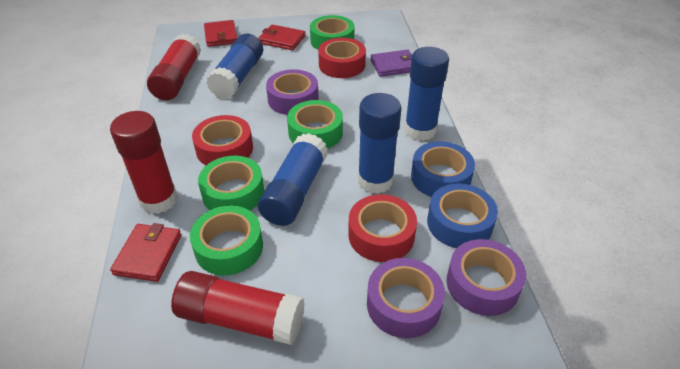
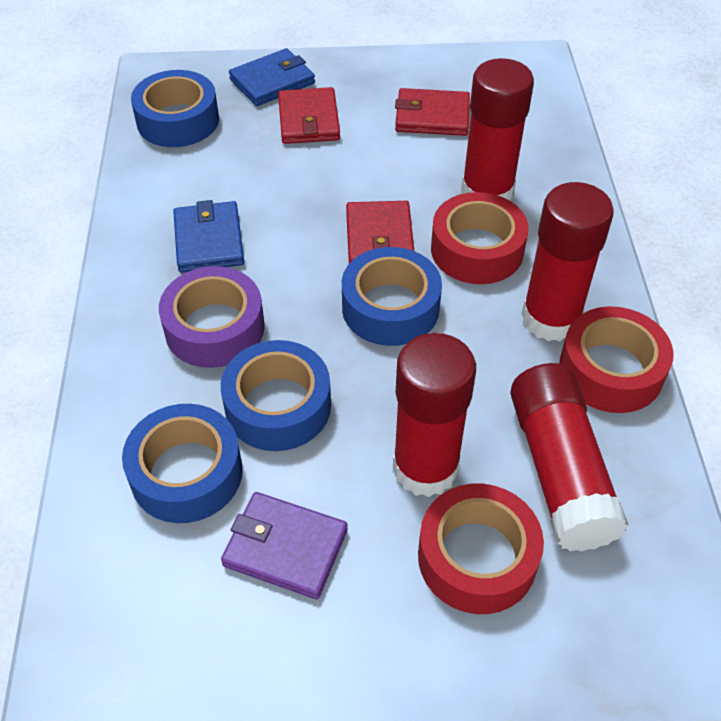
blue glue stick: [206,34,263,99] [258,133,328,226] [358,93,402,194] [405,47,449,141] = 4 -> none = 0
blue tape: [411,141,475,197] [427,183,498,248] = 2 -> [122,404,243,523] [131,70,219,147] [221,340,331,451] [342,247,442,346] = 4
blue wallet: none = 0 -> [173,200,244,273] [229,48,315,106] = 2
green tape: [190,206,263,276] [198,156,264,210] [287,100,343,148] [310,15,355,50] = 4 -> none = 0
purple tape: [266,69,319,115] [367,258,445,338] [447,239,526,316] = 3 -> [159,266,265,368] = 1
red glue stick: [110,111,178,214] [147,34,201,100] [171,271,305,345] = 3 -> [393,333,476,497] [461,58,534,201] [510,363,629,552] [521,182,614,341] = 4

